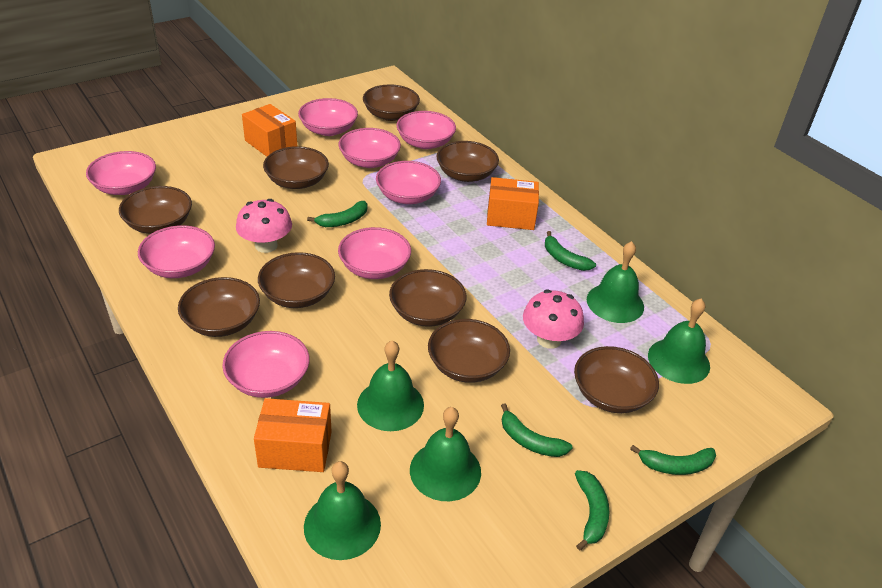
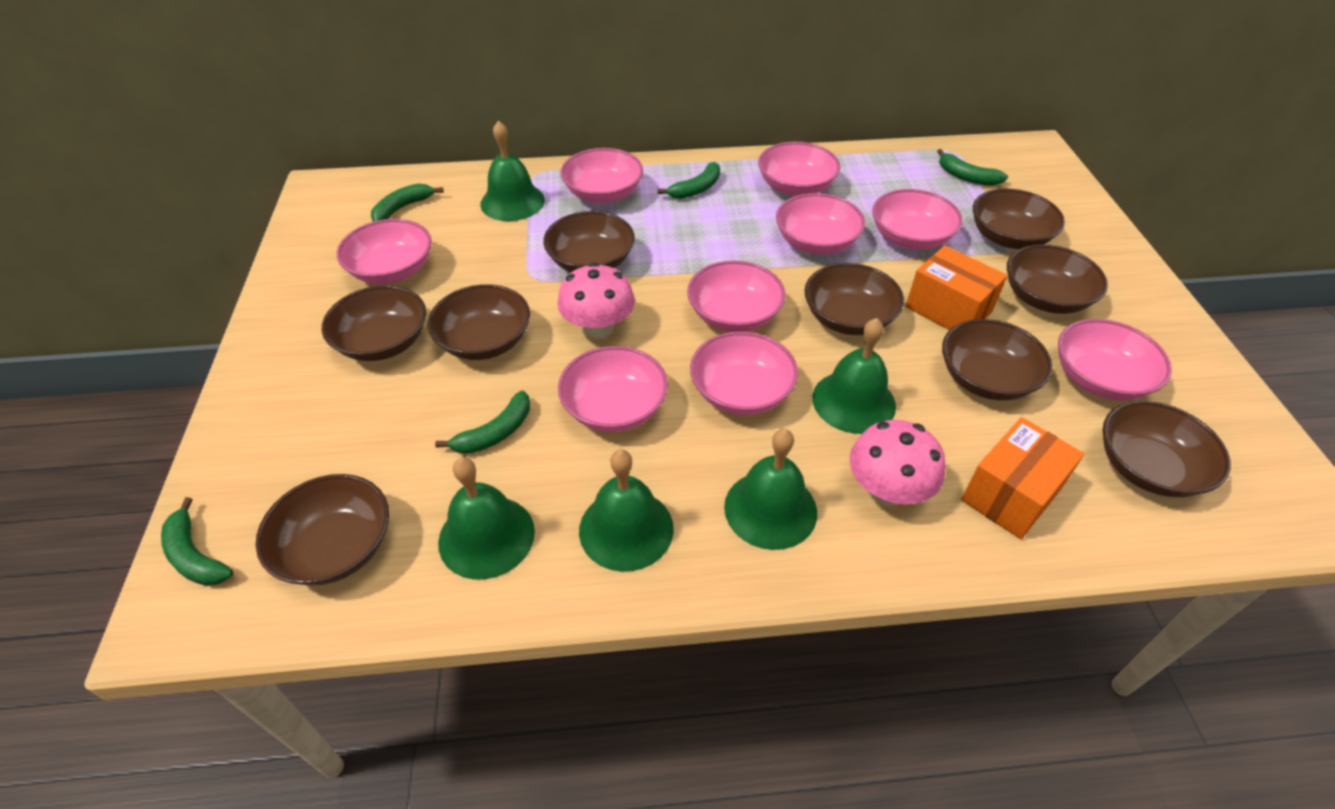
orange box: [242,104,297,157] [254,398,332,472] [487,177,539,230] = 3 -> [906,246,1007,330] [961,417,1084,539] = 2
pink bowl: [86,151,156,195] [138,225,215,278] [222,331,310,398] [298,98,358,136] [338,227,411,279] [339,128,401,168] [376,161,441,204] [397,111,456,149] = 8 -> [336,219,432,284] [558,346,668,432] [561,148,643,203] [687,260,786,332] [690,332,798,415] [758,142,840,196] [776,193,865,255] [872,189,963,250] [1058,319,1172,400] = 9

